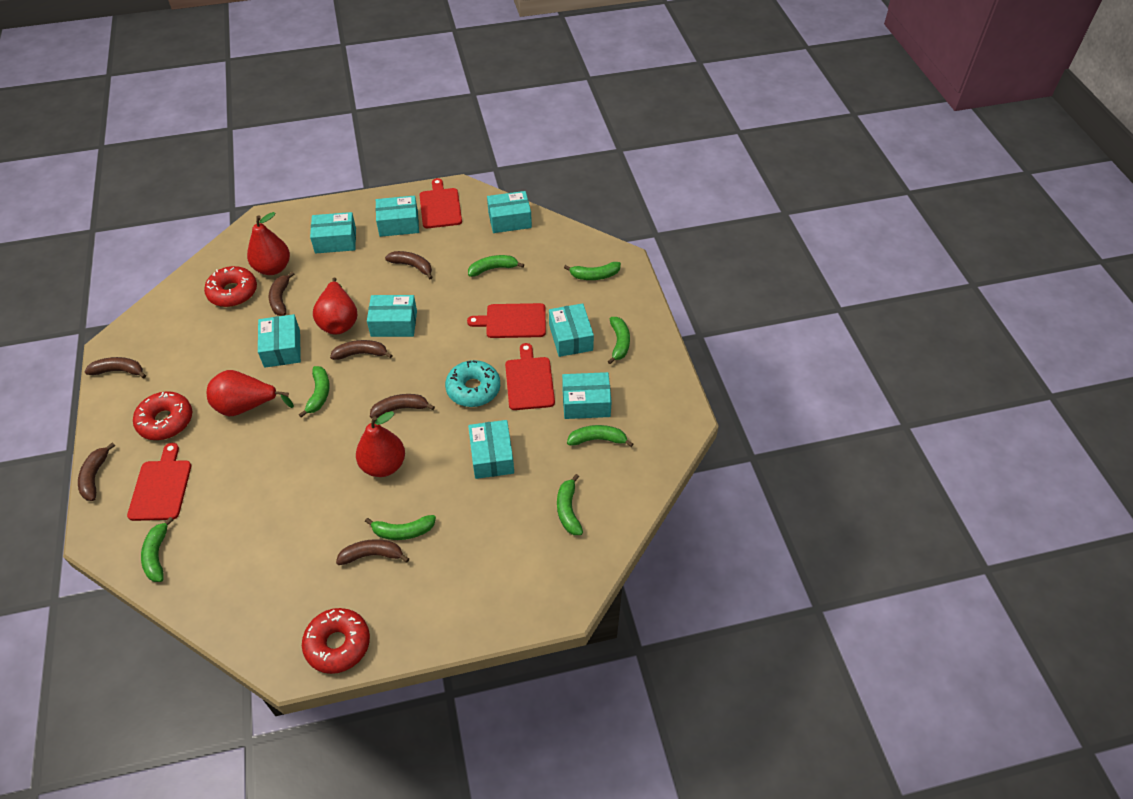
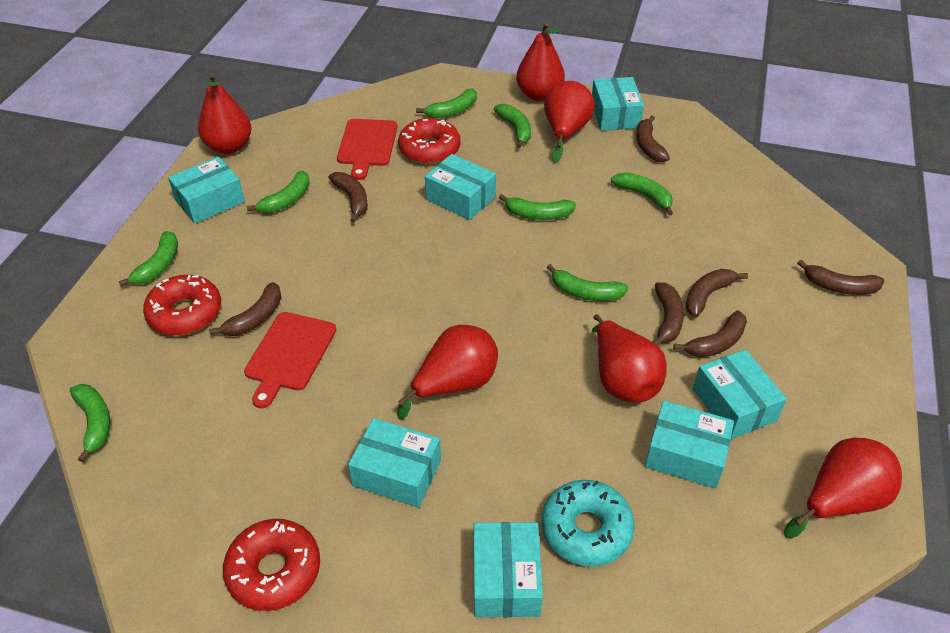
red cutting board: [127,443,191,521] [420,178,462,228] [467,303,546,338] [505,343,555,410] = 4 -> [244,312,336,408] [337,119,397,180] = 2
red pear: [207,370,294,416] [247,212,290,275] [313,278,357,334] [356,411,405,477] = 4 -> [198,73,252,154] [397,325,498,420] [516,22,565,101] [544,81,595,163] [592,314,667,403] [784,438,902,539] = 6
turquoise box: [258,314,301,368] [310,212,356,254] [367,295,417,337] [376,196,419,237] [468,420,514,479] [487,191,532,233] [549,303,594,357] [562,372,612,419] = 8 -> [168,156,245,224] [348,418,441,508] [425,154,496,220] [473,522,543,617] [592,77,644,131] [645,400,734,489] [693,349,787,439] = 7

